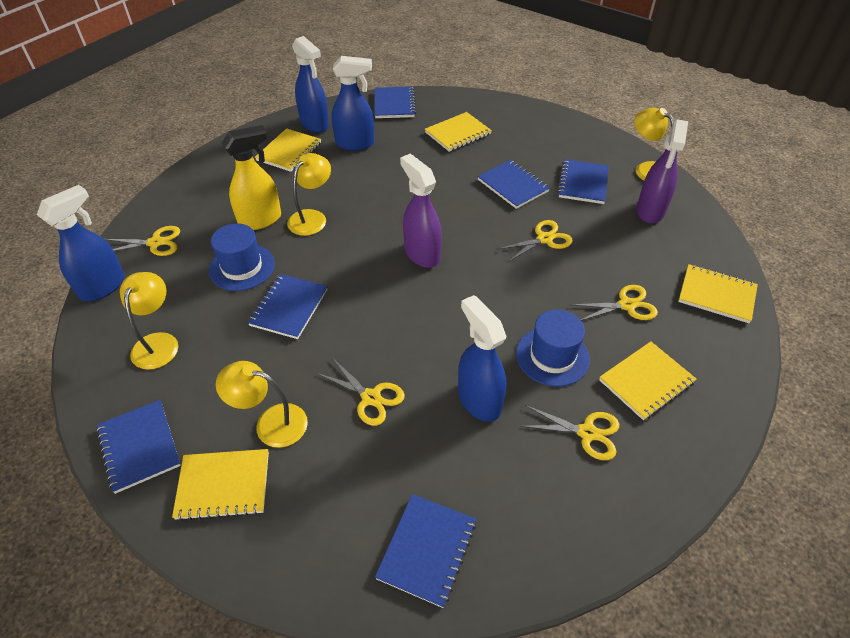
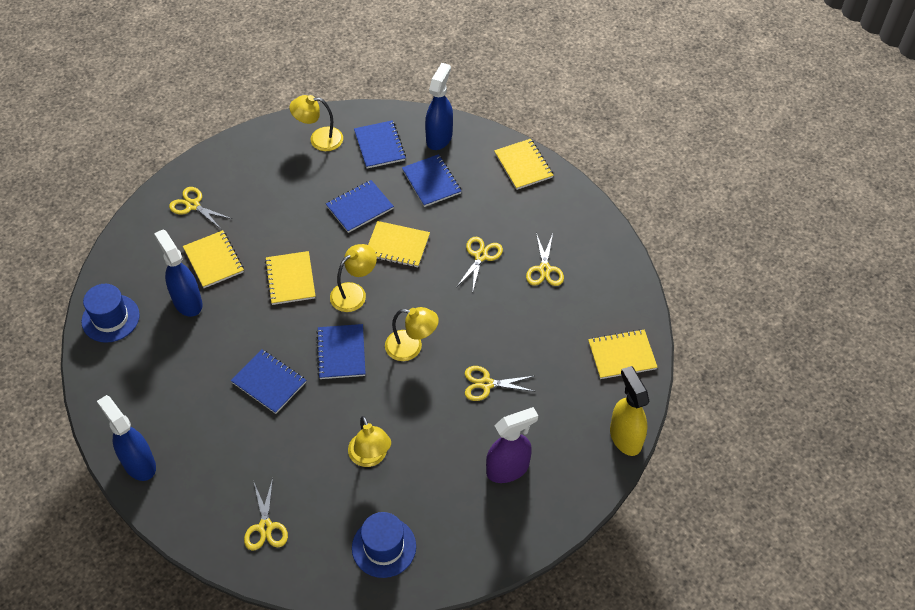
blue notebook: [96,400,181,494] [248,274,328,339] [375,87,416,118] [375,494,476,608] [477,160,550,209] [557,159,609,204] = 6 -> [231,350,306,414] [316,324,366,379] [326,180,394,233] [354,120,406,169] [402,154,461,207] = 5
blue spray bottle: [37,185,125,301] [292,36,329,133] [332,56,375,151] [458,295,506,422] = 4 -> [97,395,156,481] [154,229,202,317] [425,63,453,150] = 3
purple spray bottle: [400,154,442,268] [636,119,688,224] = 2 -> [486,407,538,483] = 1

